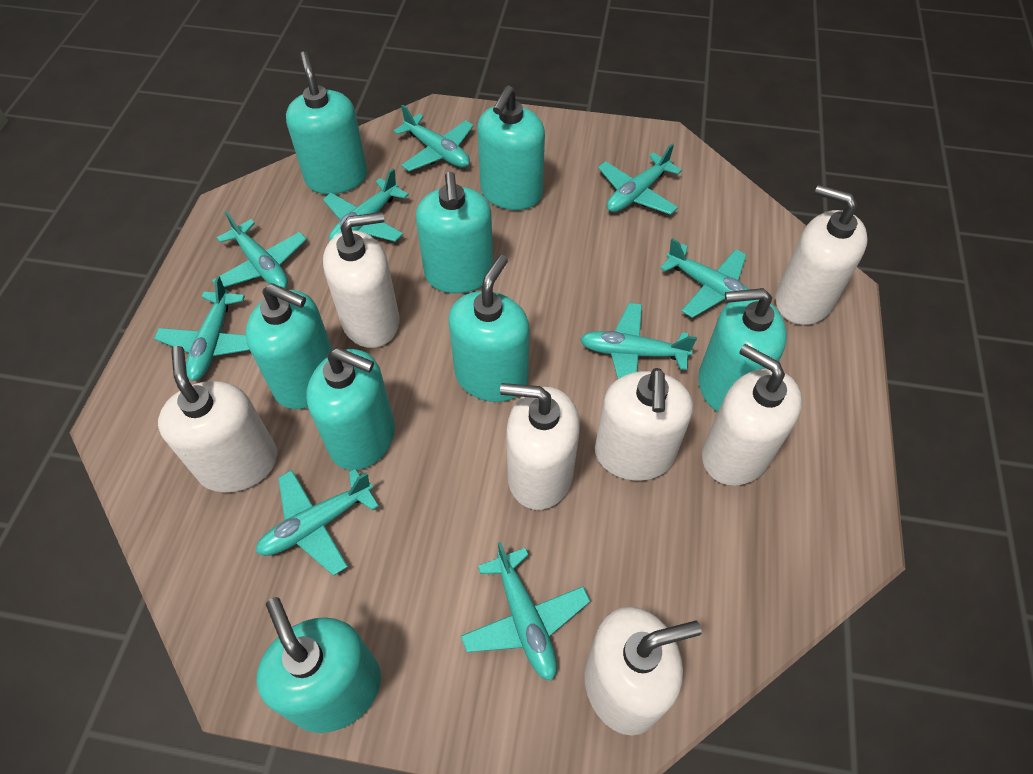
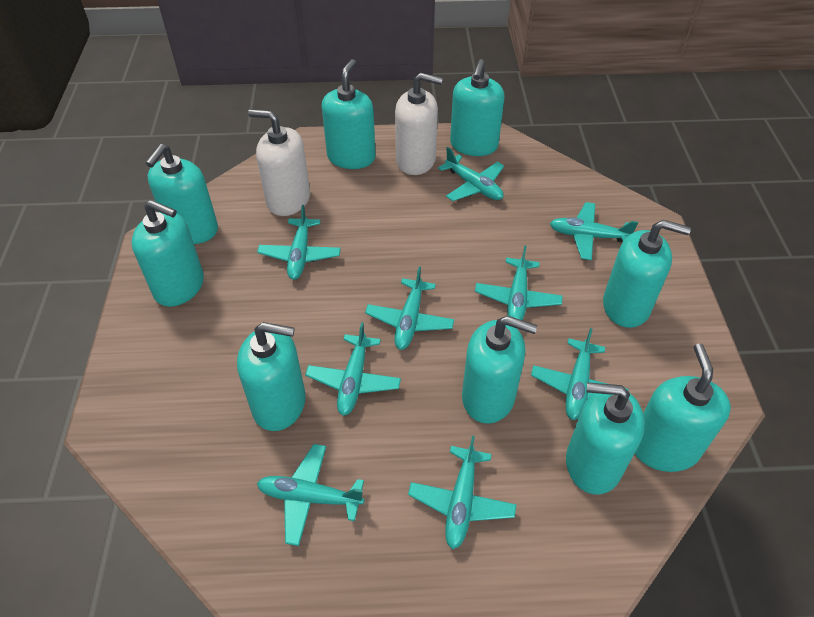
turquoise soap dispenser: [245,283,333,409] [256,597,381,733] [286,52,367,194] [306,347,395,470] [416,172,493,293] [449,255,529,402] [477,85,545,210] [698,288,787,412] = 8 -> [131,200,204,307] [146,144,218,244] [237,322,306,431] [322,59,376,169] [450,59,504,156] [462,316,537,424] [566,382,645,495] [603,220,691,328] [635,343,731,472] = 9
white soap dispenser: [158,346,277,493] [323,212,399,348] [500,383,580,510] [584,607,702,736] [595,368,693,481] [702,344,802,486] [775,185,868,325] = 7 -> [248,109,310,216] [395,73,443,175] = 2

